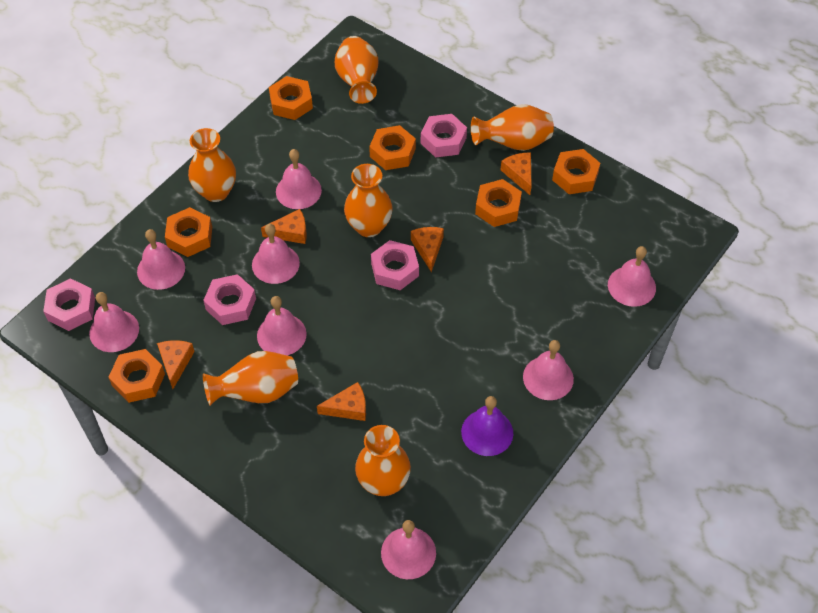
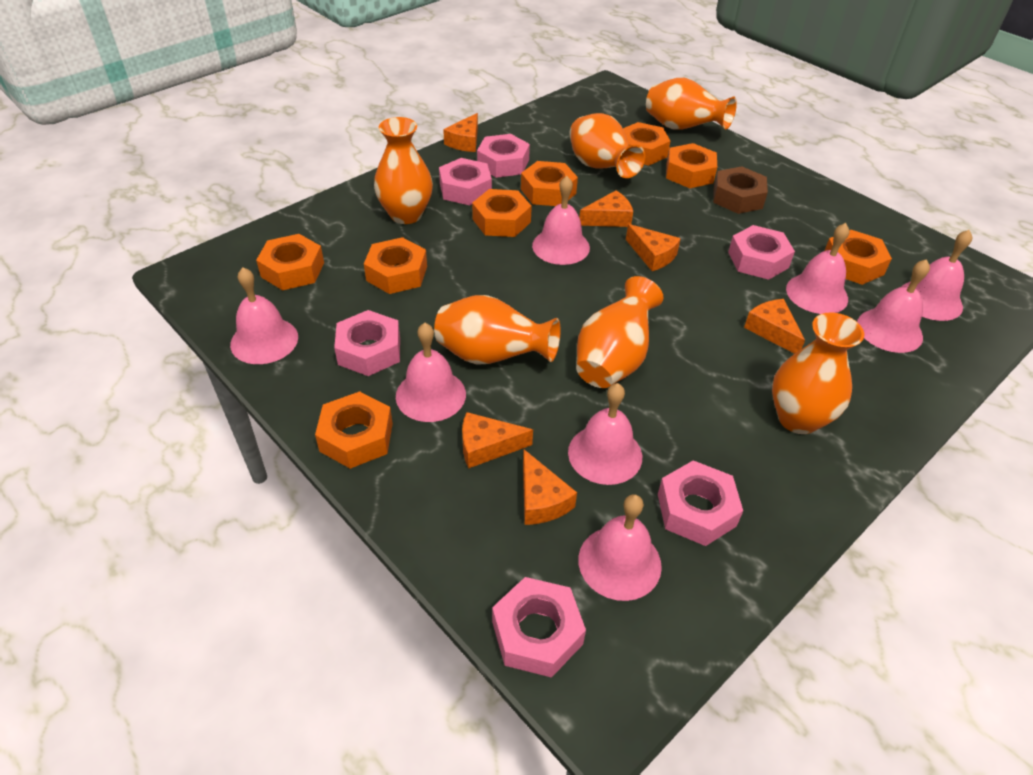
brown nut: none = 0 -> [713,166,768,214] = 1
orange cheese: [157,340,195,389] [261,209,307,244] [317,382,366,421] [411,227,444,272] [501,153,532,195] = 5 -> [443,113,478,152] [462,412,533,468] [523,450,577,525] [579,190,633,227] [626,224,681,271] [744,299,805,354] = 6
orange nut: [109,349,165,403] [165,207,212,257] [269,76,313,120] [369,125,416,170] [475,179,522,227] [552,149,600,194] = 6 -> [256,234,324,290] [315,391,393,469] [364,237,427,294] [472,189,532,237] [521,161,578,206] [623,122,670,166] [666,143,717,188] [824,230,892,285] = 8
pink nut: [43,278,95,331] [203,274,256,325] [371,240,419,290] [421,114,467,158] = 4 -> [334,310,400,376] [439,158,492,205] [477,134,530,178] [492,577,586,678] [658,460,743,546] [728,225,795,280] = 6
purple bell: [461,396,513,456] = 1 -> none = 0

